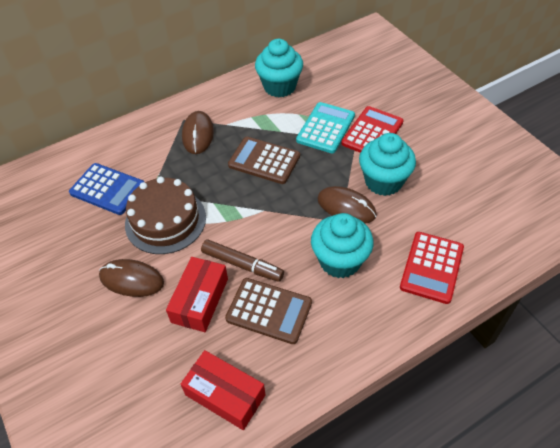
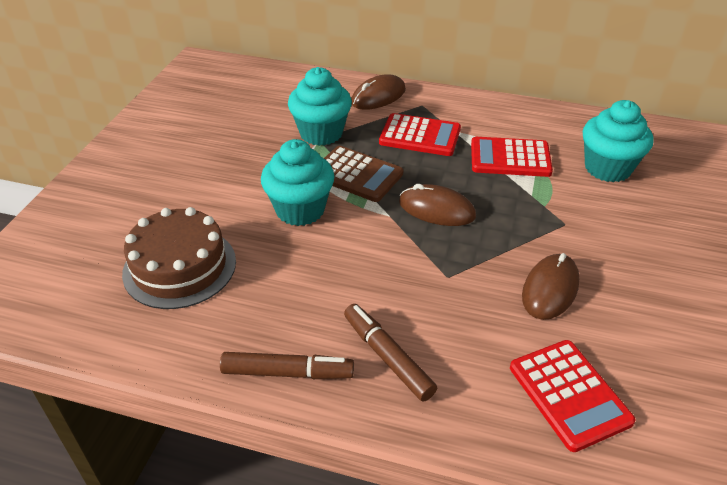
blue calculator: [69,163,144,215] = 1 -> none = 0
brown calculator: [225,278,312,344] [228,137,300,184] = 2 -> [324,146,403,202] = 1
brown marker: [201,239,284,282] = 1 -> [220,352,354,379] [344,304,437,401] = 2
red box: [166,257,228,332] [181,350,266,430] = 2 -> none = 0
red calculator: [341,106,404,153] [400,232,464,304] = 2 -> [379,113,461,156] [471,137,553,177] [510,340,636,452] = 3
turquoise calculator: [296,102,355,153] = 1 -> none = 0

